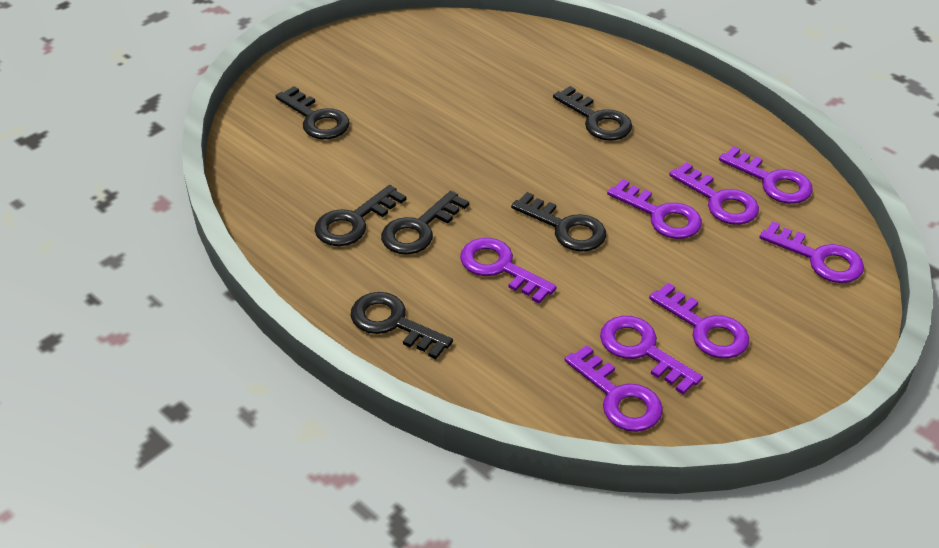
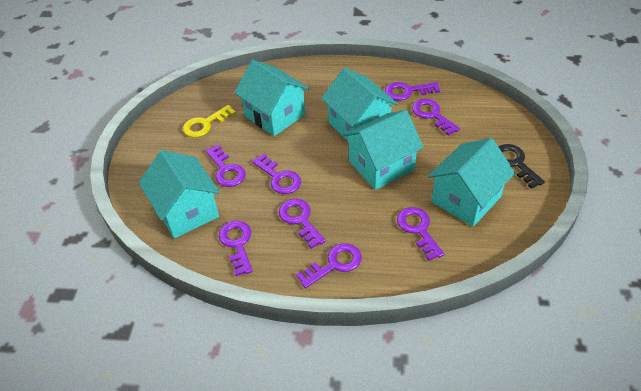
black key: [275,86,350,139] [315,185,406,246] [351,292,453,359] [381,191,469,255] [511,192,606,252] [553,86,632,141] = 6 -> [499,144,545,189] = 1
turquoise house: none = 0 -> [138,150,220,239] [234,60,309,136] [321,68,398,142] [343,110,424,190] [428,138,515,227] = 5
yellow key: none = 0 -> [183,105,236,138] = 1

